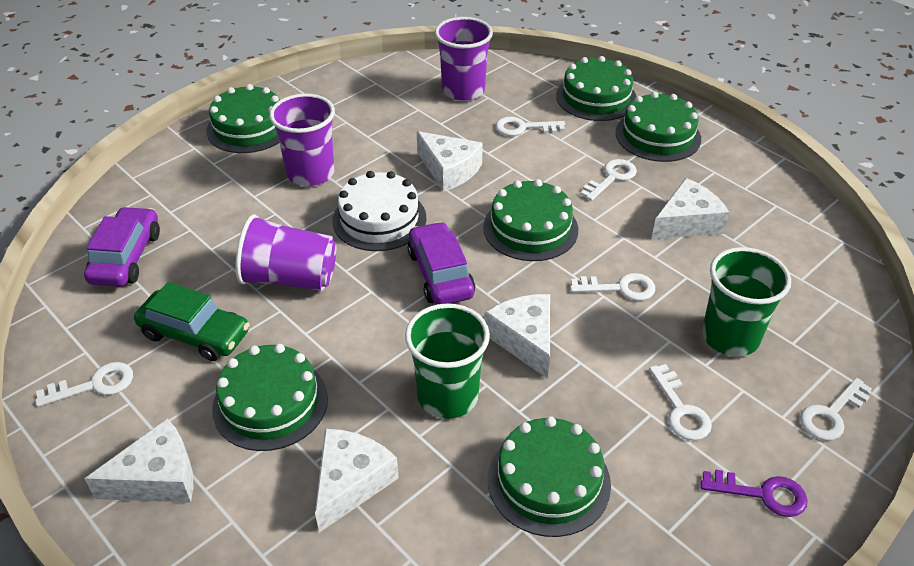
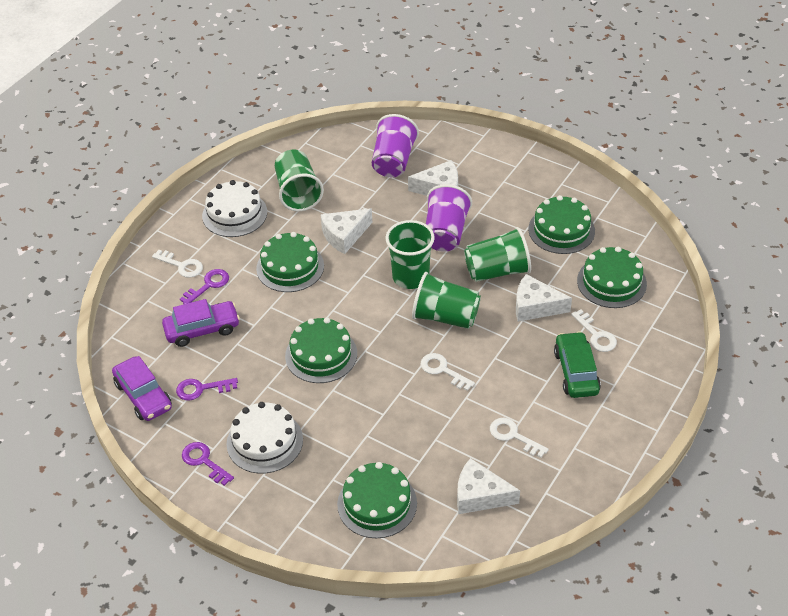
green cake: [206,84,280,153] [212,344,328,451] [483,179,578,261] [488,416,611,537] [556,56,637,121] [615,92,701,162] = 6 -> [256,232,324,292] [285,317,357,383] [337,462,417,538] [528,195,595,254] [577,247,647,308] = 5
green cup: [405,303,490,419] [702,247,791,356] = 2 -> [275,150,324,211] [386,220,435,289] [412,272,481,329] [464,227,531,282] = 4
purple cup: [236,214,336,291] [269,94,335,186] [435,17,493,101] = 3 -> [372,114,419,177] [426,184,472,252] = 2
purple key: [700,470,808,517] = 1 -> [176,378,238,401] [180,269,229,304] [182,442,234,486] = 3
white cake: [332,171,426,251] = 1 -> [202,180,267,237] [227,402,303,474] = 2
white cheese: [84,418,193,503] [315,429,399,533] [417,131,483,192] [484,294,550,379] [651,178,729,240] = 5 -> [321,208,372,254] [408,160,458,196] [457,458,520,514] [516,274,572,322] = 4
white key: [35,362,133,407] [495,117,565,136] [570,273,655,301] [580,159,637,201] [649,364,712,441] [800,378,872,441] = 6 -> [152,250,203,278] [420,353,475,391] [490,418,549,458] [571,309,617,352] = 4

